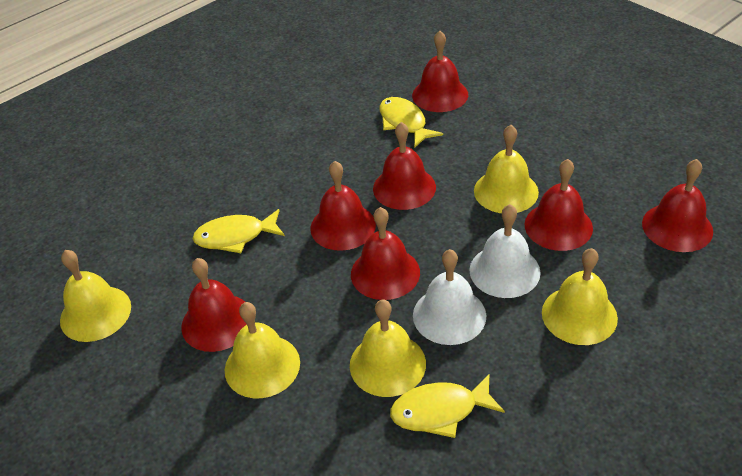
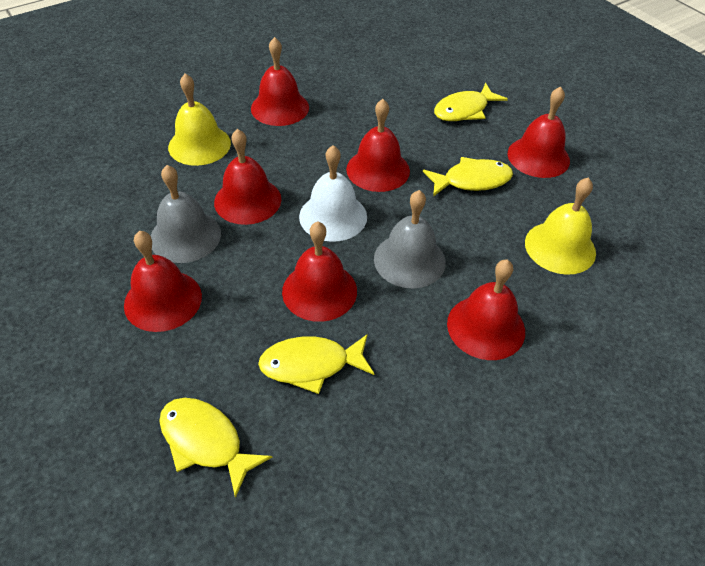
grey bell: none = 0 -> [151,165,221,263] [374,190,446,288] = 2
white bell: [413,249,486,345] [469,204,541,298] = 2 -> [299,145,367,242] = 1
yellow bell: [60,250,131,342] [225,302,300,398] [350,299,426,397] [474,125,539,213] [542,248,618,345] = 5 -> [168,74,231,166] [525,177,596,275] = 2
yellow fish: [193,209,285,253] [380,97,443,148] [390,373,505,438] = 3 -> [159,398,272,498] [258,334,374,394] [423,157,513,197] [434,83,508,121] = 4

